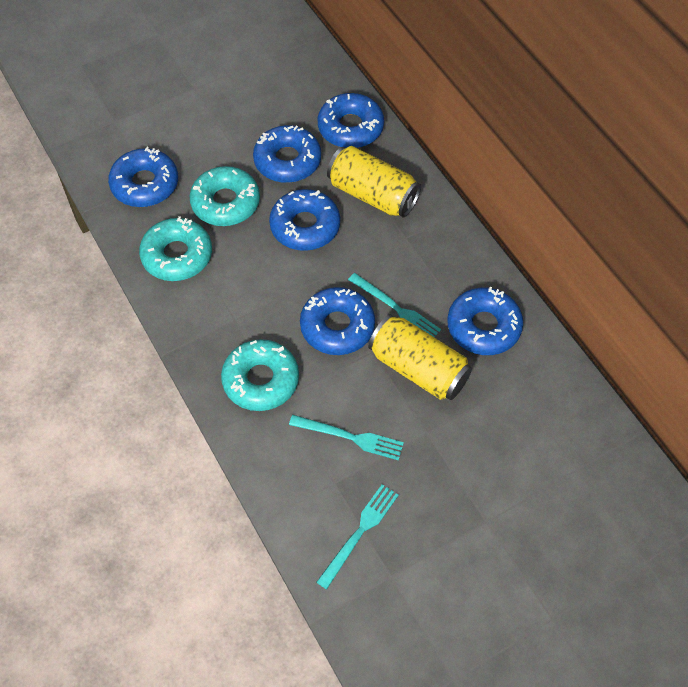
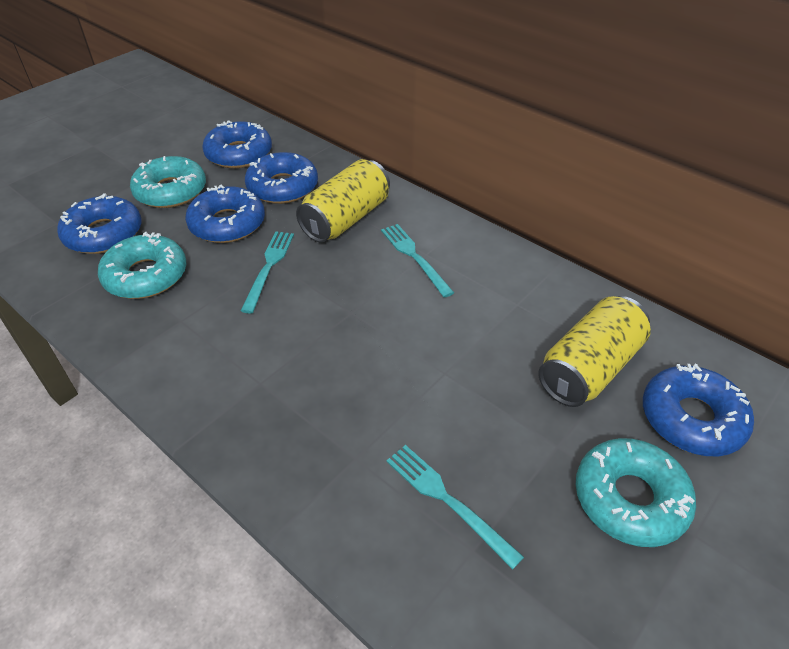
blue donut: [108,147,178,207] [253,125,321,183] [269,189,340,251] [300,287,375,355] [318,93,384,148] [447,287,523,355] = 6 -> [57,193,142,254] [185,184,265,243] [202,121,272,168] [245,152,318,204] [643,364,754,456] = 5

